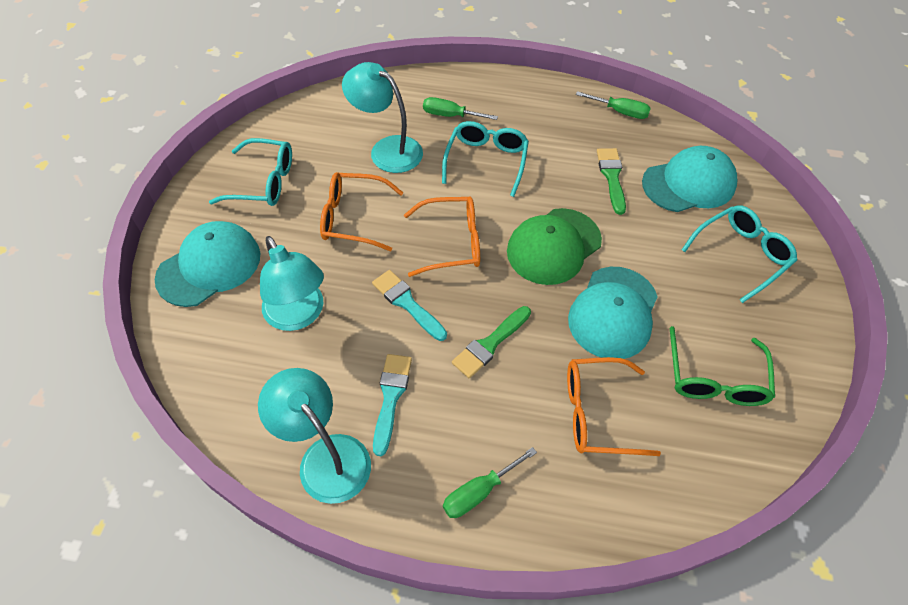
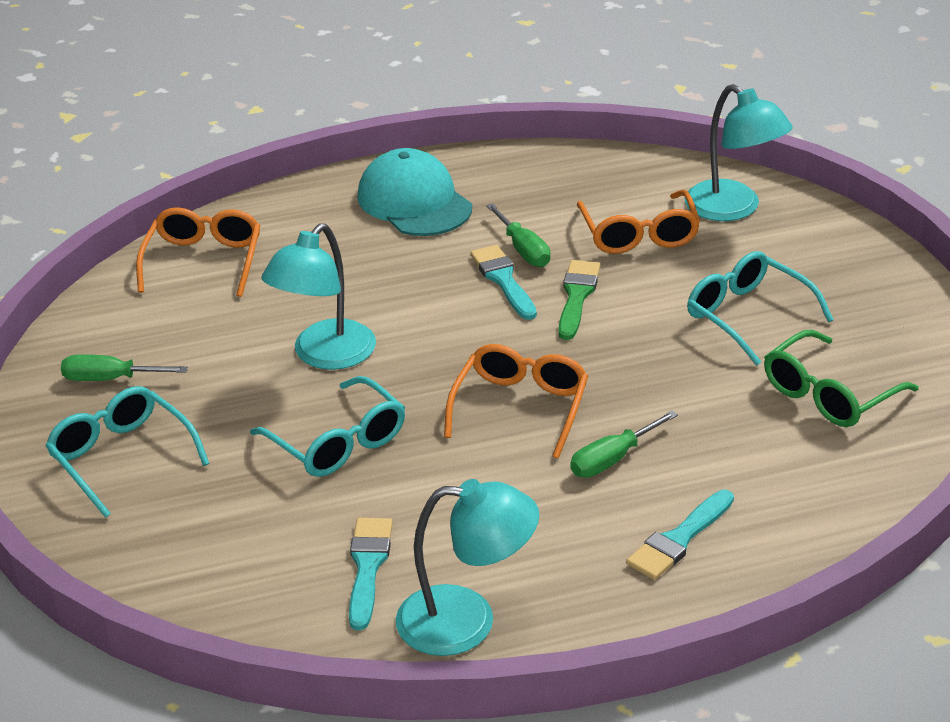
green brush: [452,306,531,378] [597,148,626,215] = 2 -> [558,260,601,340] = 1
green cap: [507,208,602,285] = 1 -> none = 0
turquoise brush: [372,270,447,341] [373,354,412,456] = 2 -> [349,518,393,630] [470,245,537,320] [626,490,734,580] = 3
turquoise cap: [155,221,260,307] [568,267,658,359] [642,146,738,212] = 3 -> [357,148,472,236] = 1

